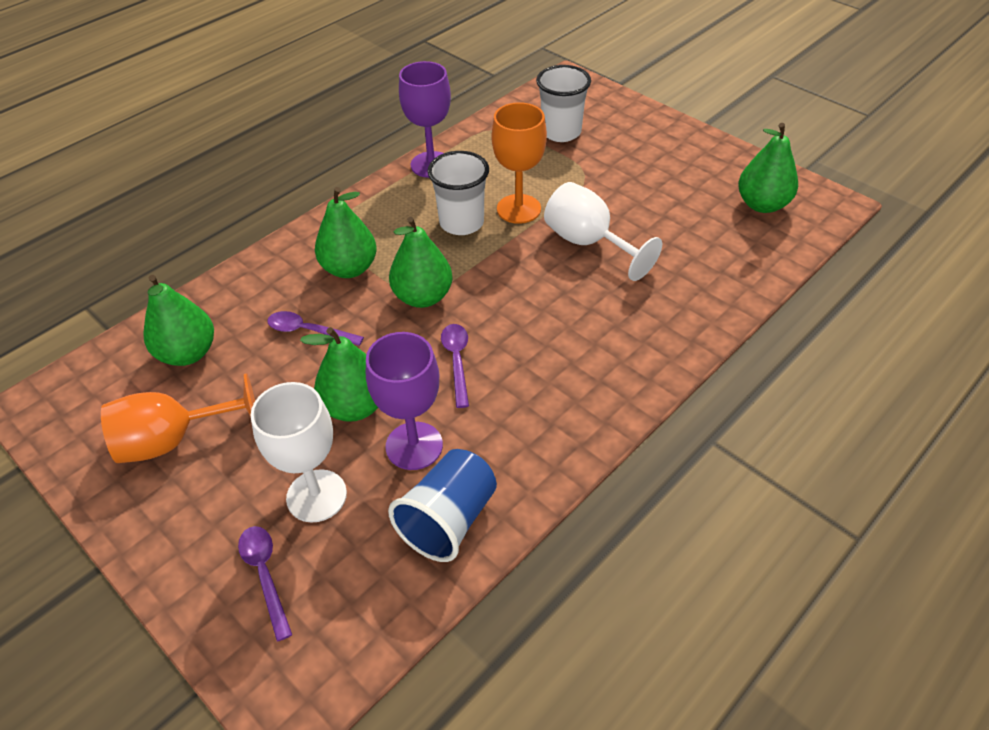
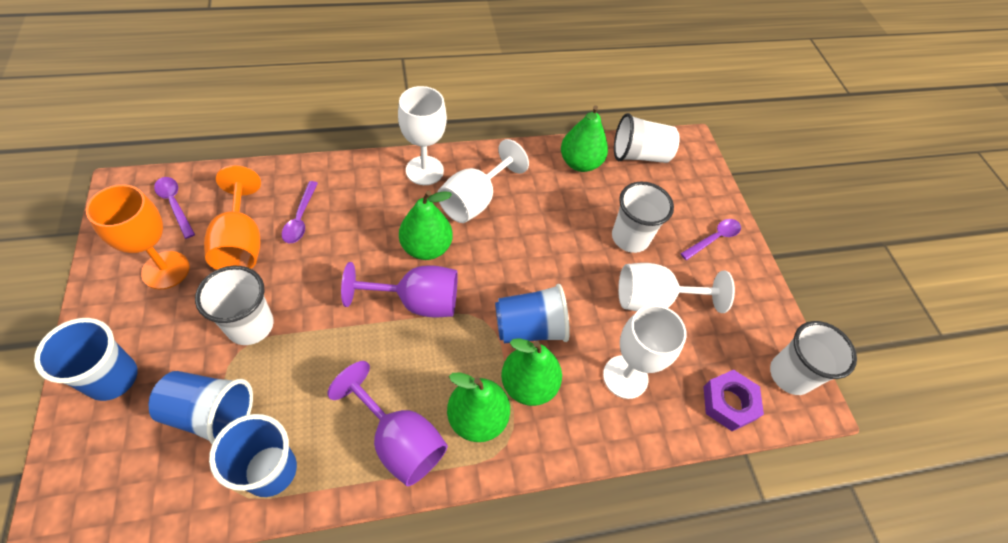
blue cup: [388,449,497,562] = 1 -> [34,318,138,401] [148,371,253,444] [209,414,297,497] [495,284,570,343] = 4
green pear: [143,275,214,366] [300,327,378,422] [315,187,377,278] [389,217,453,308] [738,123,798,213] = 5 -> [399,191,453,260] [447,372,510,442] [501,338,562,406] [561,105,608,172] = 4
purple nut: none = 0 -> [703,370,764,431] = 1
white cup: [428,151,489,235] [536,65,591,142] = 2 -> [195,266,274,345] [612,181,674,253] [614,113,680,163] [770,321,857,395] = 4
white goblet: [251,382,347,523] [544,182,662,281] = 2 -> [398,86,447,185] [437,139,529,223] [603,305,687,399] [618,263,735,313] = 4

